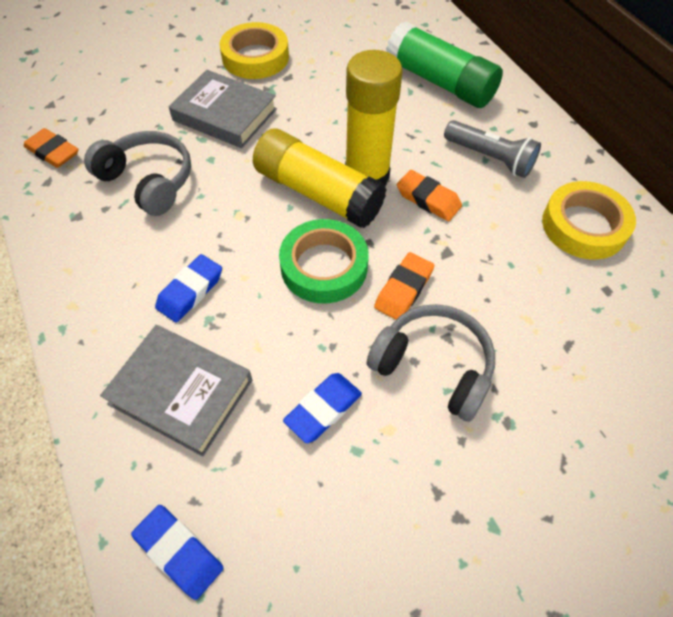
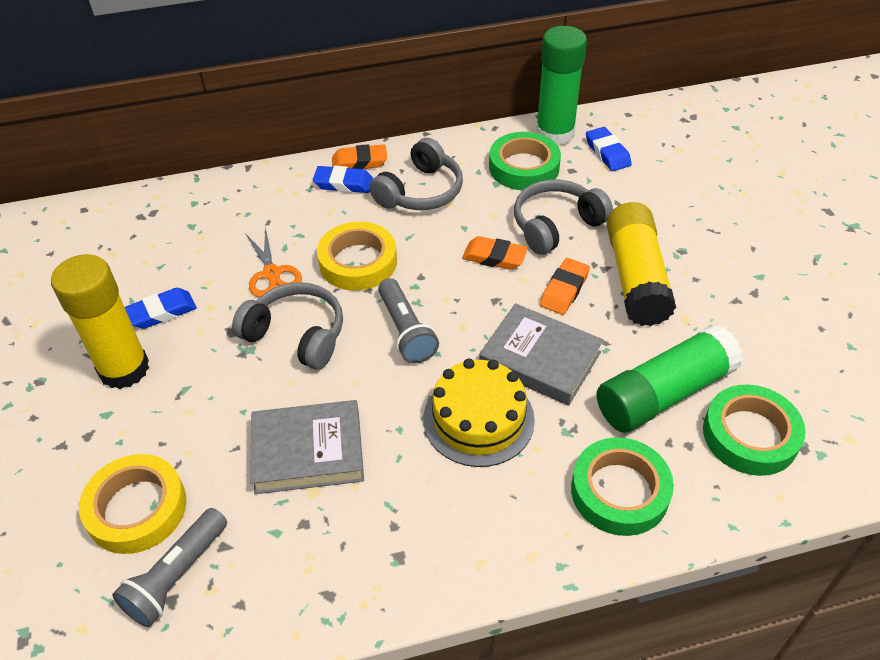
green glue stick: [386,21,503,108] = 1 -> [536,26,587,146] [596,324,743,433] = 2
green tape: [279,219,369,303] = 1 -> [489,132,561,190] [571,437,674,536] [703,385,806,476] = 3
grey flashlight: [444,120,541,178] = 1 -> [112,508,227,627] [378,278,439,364] = 2
grey headphones: [84,131,191,216] [367,304,495,422] = 2 -> [232,282,343,370] [369,138,463,210] [514,179,613,255] = 3
orange scissors: none = 0 -> [245,227,302,297] = 1
yellow cake: none = 0 -> [423,359,535,467] = 1

